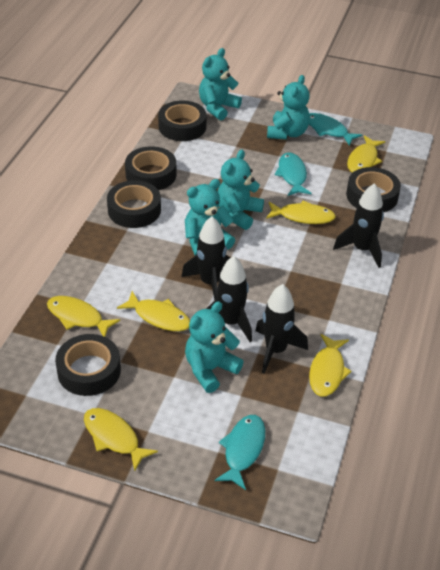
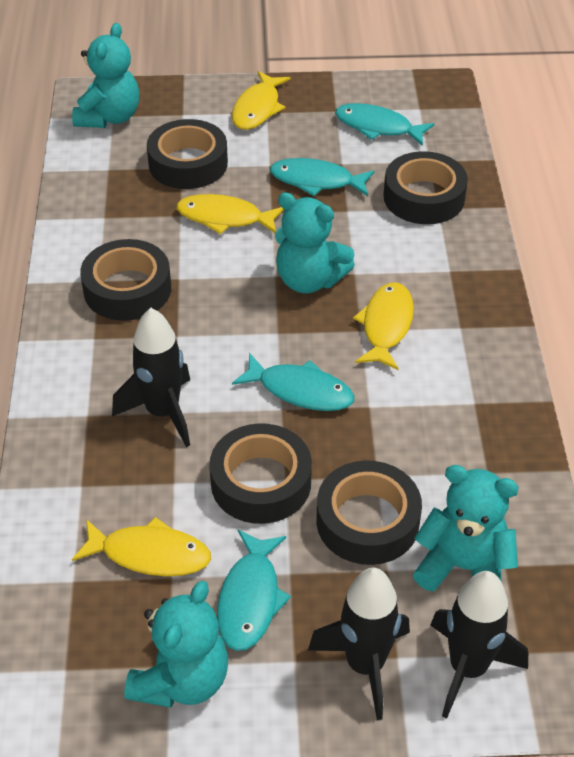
black rocket: [181,216,230,300] [206,256,252,342] [255,284,308,374] [333,183,384,268] = 4 -> [112,308,190,447] [308,568,410,720] [431,571,528,718] = 3
turquoise fish: [215,415,265,490] [274,152,312,196] [309,113,362,146] = 3 -> [217,530,291,651] [232,354,354,411] [270,158,375,196] [335,103,434,146] = 4
turquoise teddy bear: [185,179,235,256] [185,301,244,393] [199,48,242,120] [218,150,264,230] [267,75,310,140] = 5 -> [72,23,139,128] [124,581,228,708] [275,192,355,293] [413,465,519,591] = 4
yellow fish: [47,296,120,337] [84,408,158,471] [117,291,190,331] [266,200,336,224] [309,334,352,397] [347,135,385,173] = 6 -> [72,517,211,576] [176,194,284,234] [232,71,290,130] [353,282,414,370] = 4

